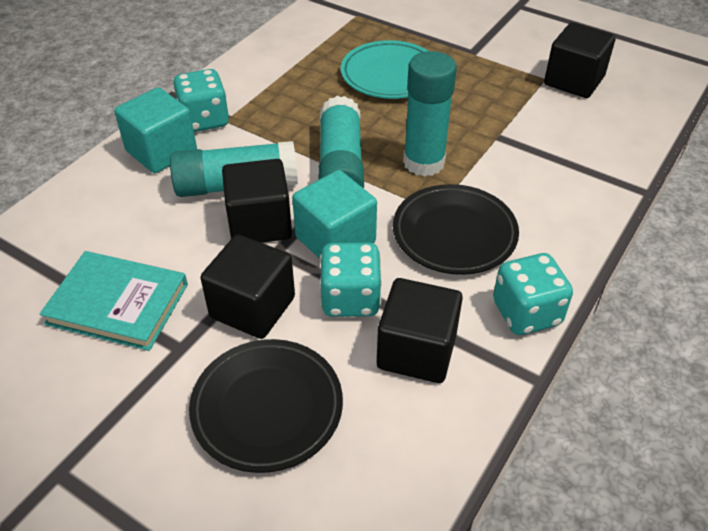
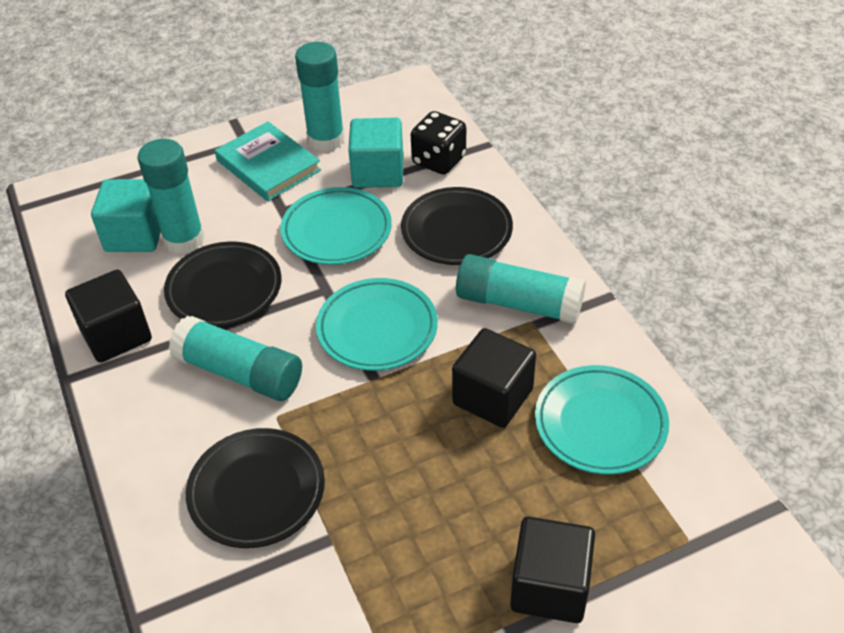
black cube: [201,234,295,339] [222,159,292,243] [377,278,463,383] [544,22,616,98] = 4 -> [65,270,152,363] [452,328,536,428] [510,517,595,623] = 3
black dice: none = 0 -> [411,111,466,175] = 1
black plate: [189,339,343,473] [393,184,519,275] = 2 -> [164,241,281,327] [186,428,325,548] [401,187,513,265] = 3
turquoise dice: [173,69,229,132] [320,243,382,317] [493,253,573,335] = 3 -> none = 0
turquoise glue stick: [170,141,298,197] [318,96,364,188] [403,51,457,177] = 3 -> [137,139,205,254] [168,316,302,401] [295,42,345,152] [456,254,586,324] = 4
turquoise plate: [341,40,428,99] = 1 -> [280,187,392,265] [316,278,438,371] [535,365,669,475] = 3

